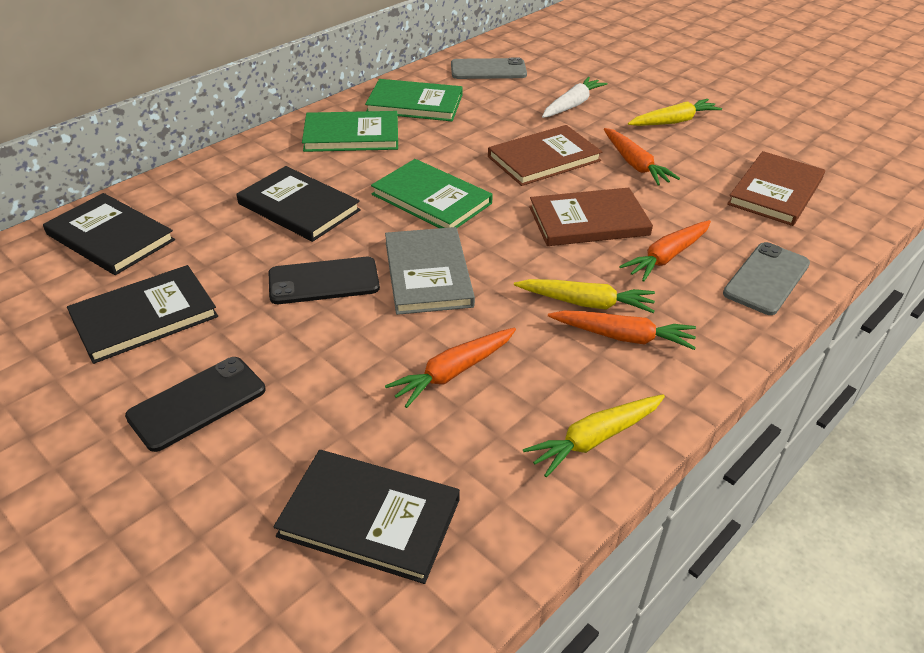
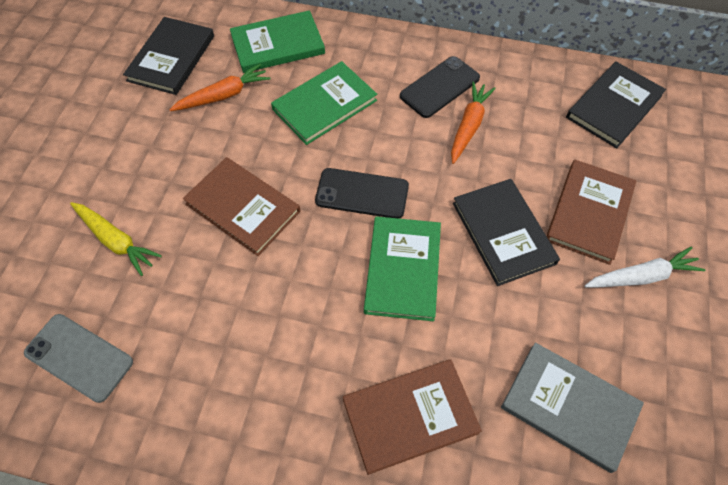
black book: [43,193,175,275] [67,265,218,364] [236,166,361,242] [273,450,460,584] = 4 -> [123,17,214,95] [453,179,560,286] [566,61,666,148] = 3
grey phone: [451,57,527,79] [723,242,810,315] = 2 -> [24,314,133,403] = 1
orange carrot: [385,328,516,408] [548,310,696,350] [604,128,680,186] [619,220,711,282] = 4 -> [169,63,270,111] [451,81,496,164] = 2
yellow carrot: [514,279,655,313] [523,394,665,477] [628,99,722,126] = 3 -> [70,202,162,276] = 1

